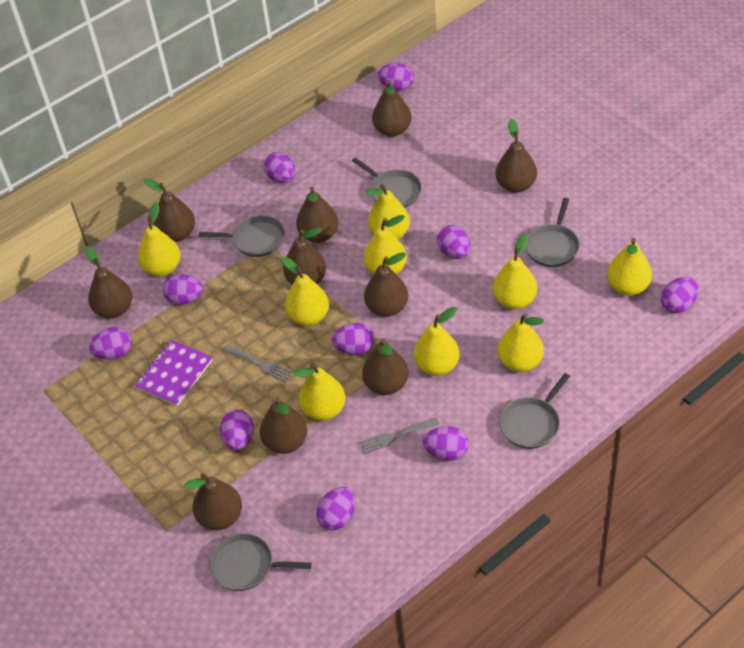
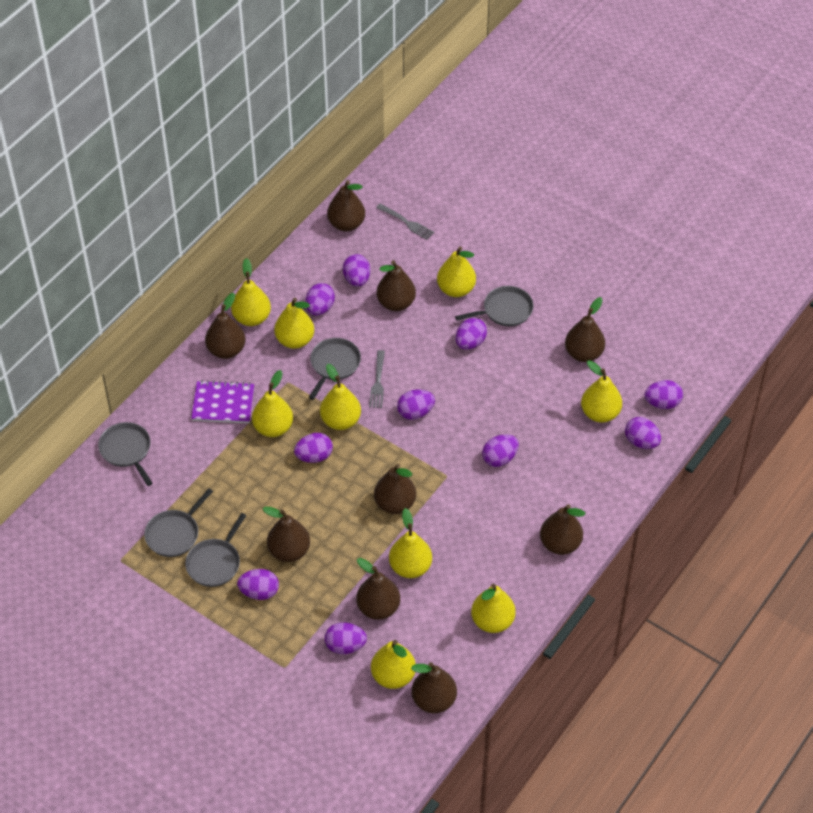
brown pear: [85,246,132,318] [144,178,195,242] [184,473,242,530] [260,397,307,454] [283,227,326,285] [296,186,338,243] [362,338,409,395] [364,252,408,317] [372,80,412,137] [496,119,537,193] = 10 -> [205,293,245,359] [263,507,310,562] [327,180,365,232] [356,558,400,620] [374,464,416,514] [377,260,416,311] [411,662,457,713] [540,504,585,555] [565,297,605,362] = 9

